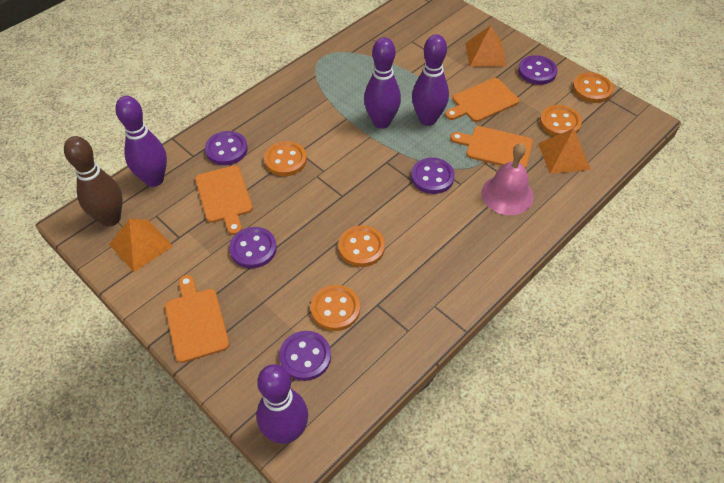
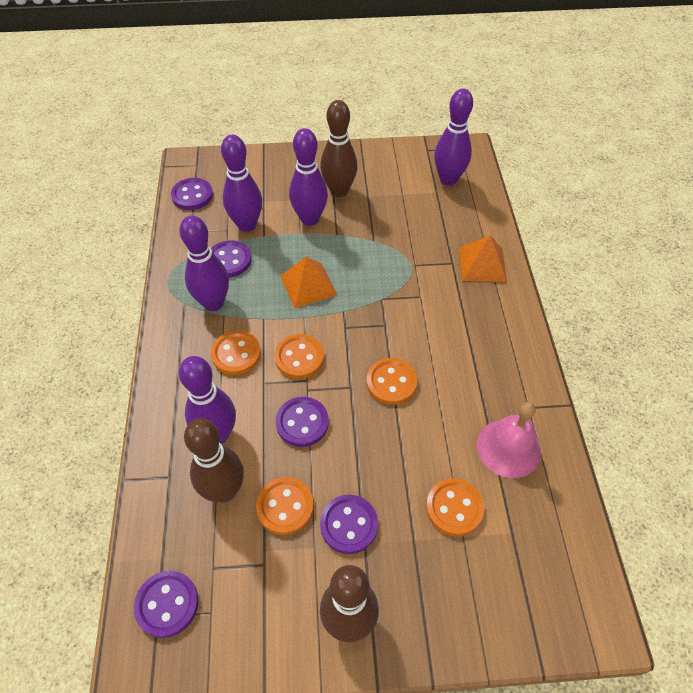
brown bowling pin: [64,136,123,226] = 1 -> [184,418,244,503] [320,100,358,197] [320,565,379,642] = 3
orange cutting board: [165,275,230,363] [195,165,253,235] [445,78,519,122] [450,126,533,169] = 4 -> none = 0
orange pyramid: [109,219,173,272] [465,26,507,67] [538,128,591,174] = 3 -> [280,257,337,308] [459,235,507,282] = 2
purple bowling pin: [115,96,167,187] [257,364,308,444] [364,37,401,129] [412,34,449,126] = 4 -> [179,215,229,311] [179,356,236,444] [221,135,262,232] [289,128,328,226] [434,88,473,186] = 5

